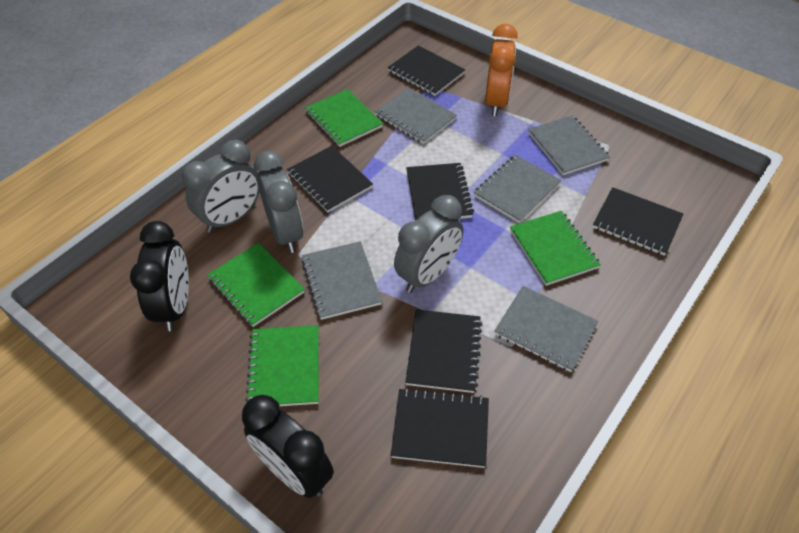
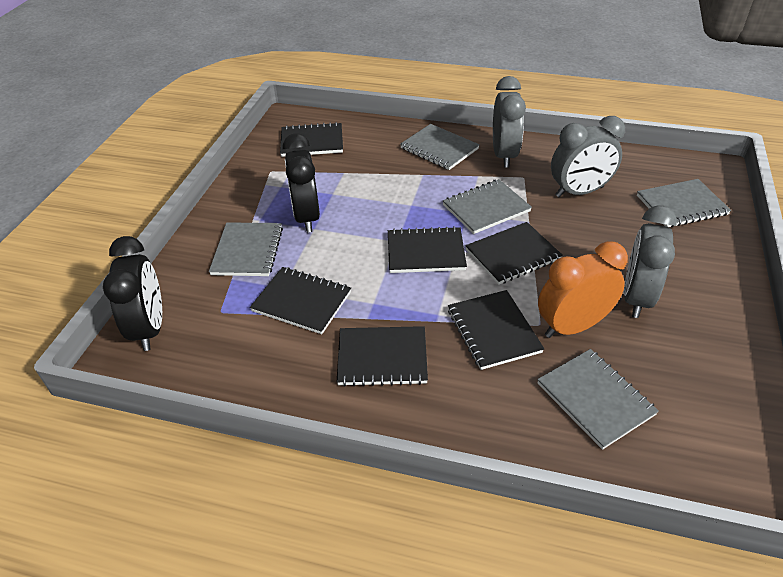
green notebook: [207,243,305,327] [245,325,319,406] [305,89,383,147] [510,211,601,286] = 4 -> none = 0

